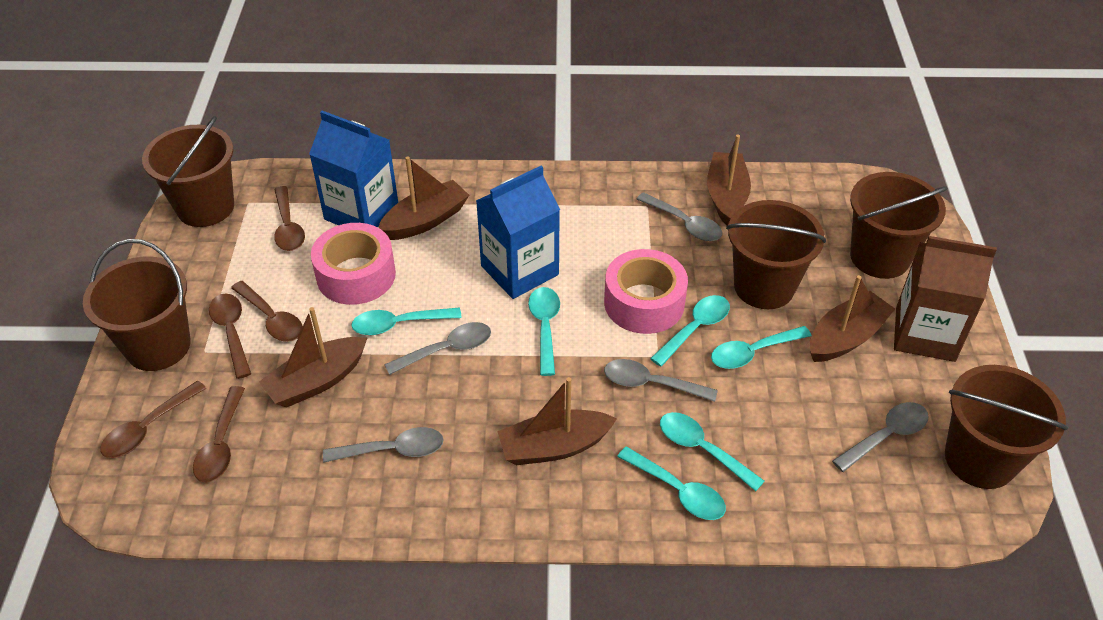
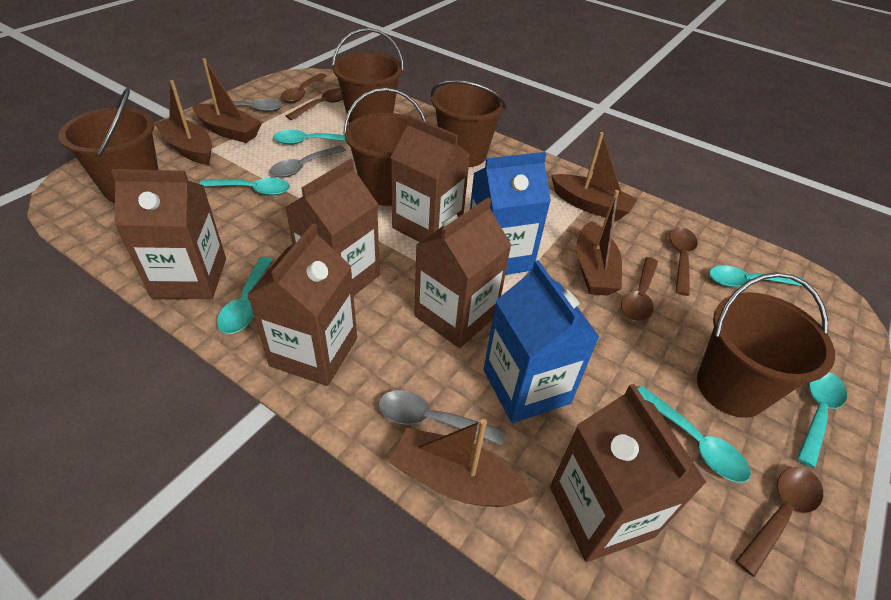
brown carton: [894,236,997,362] = 1 -> [111,169,226,299] [247,224,357,386] [285,159,380,296] [391,115,470,242] [414,197,511,348] [550,384,707,562] = 6
grey spoon: [323,427,444,463] [384,322,491,375] [604,359,718,402] [637,192,722,241] [832,402,929,472] = 5 -> [206,99,282,112] [270,146,346,178] [378,390,506,445] = 3
pink tape: [311,223,396,305] [604,249,688,334] = 2 -> none = 0

